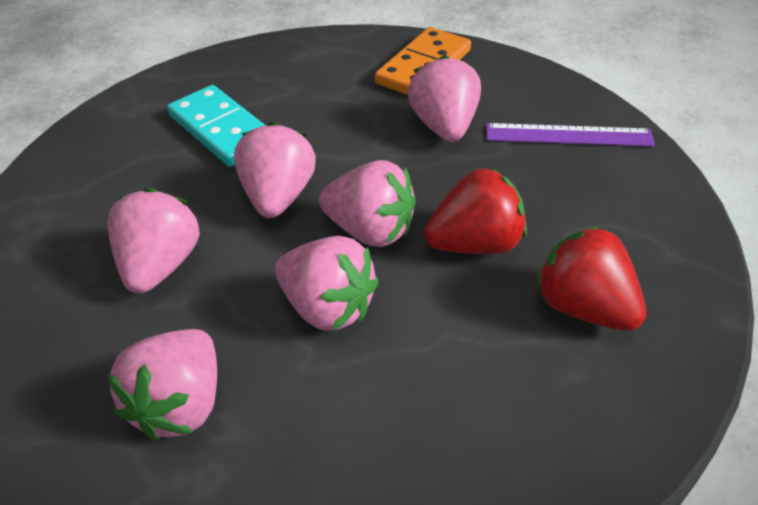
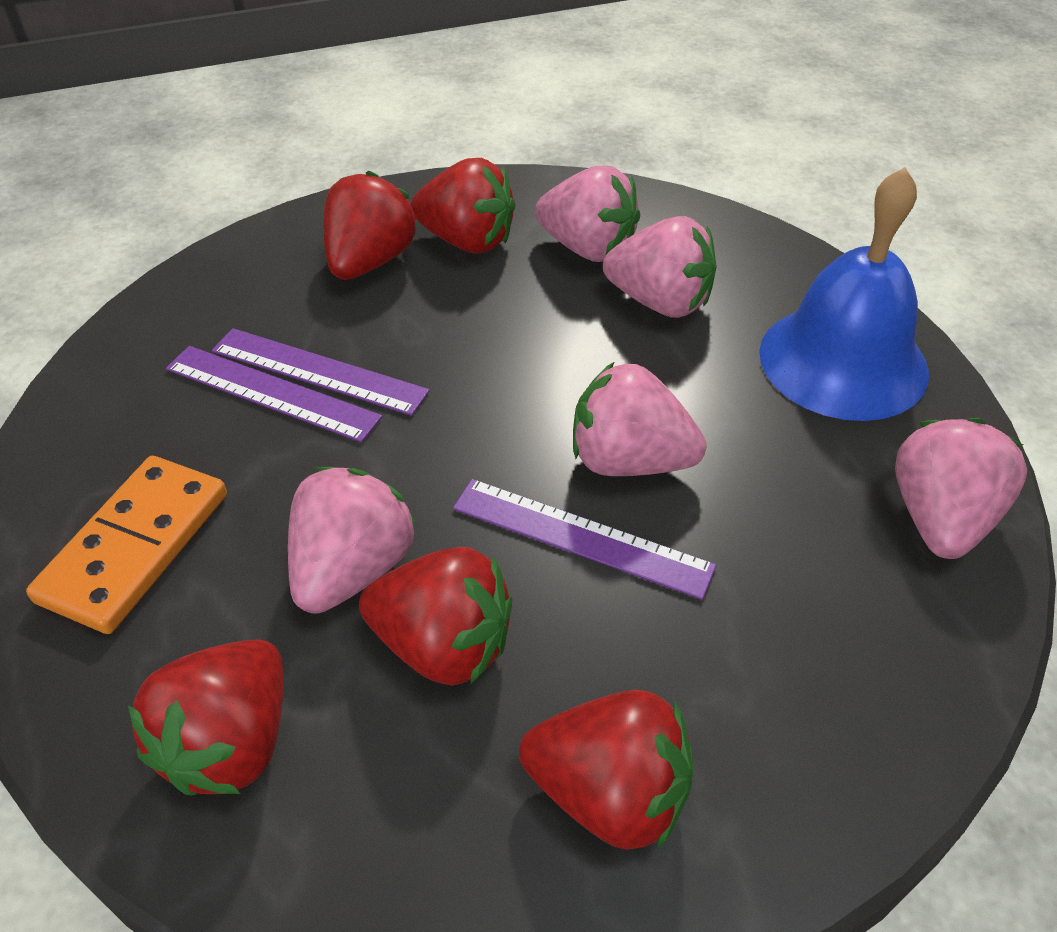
blue bell: none = 0 -> [759,167,929,421] = 1
pink strawberry: [107,329,217,440] [108,188,200,293] [234,122,316,218] [275,236,378,331] [319,160,416,247] [408,55,481,142] = 6 -> [288,467,416,614] [535,166,640,262] [573,362,707,476] [603,216,717,318] [895,418,1027,559] = 5
purple ruler: [486,123,655,147] = 1 -> [166,346,382,442] [212,328,430,416] [453,479,717,600] = 3
red strawberry: [424,167,527,254] [536,226,646,331] = 2 -> [128,639,283,795] [323,171,417,280] [359,547,512,686] [411,158,515,254] [519,690,693,850] = 5
turquoise domino: [167,85,265,167] = 1 -> none = 0

